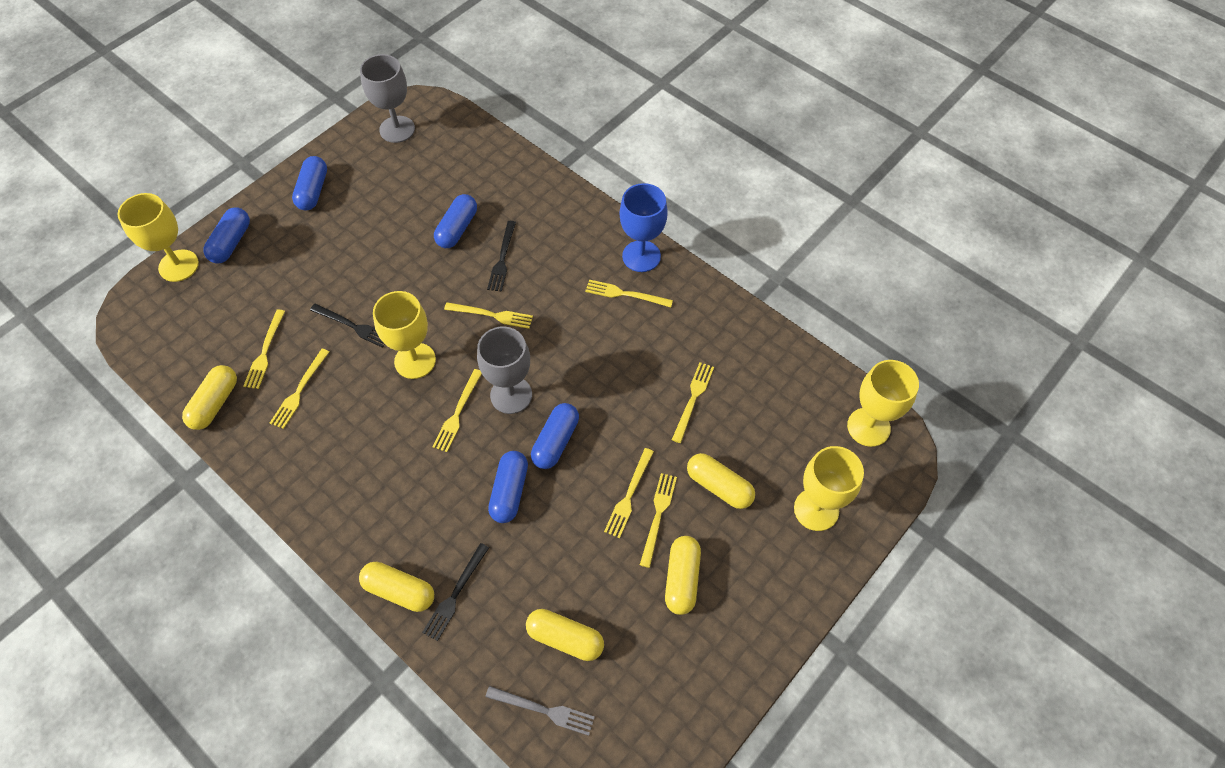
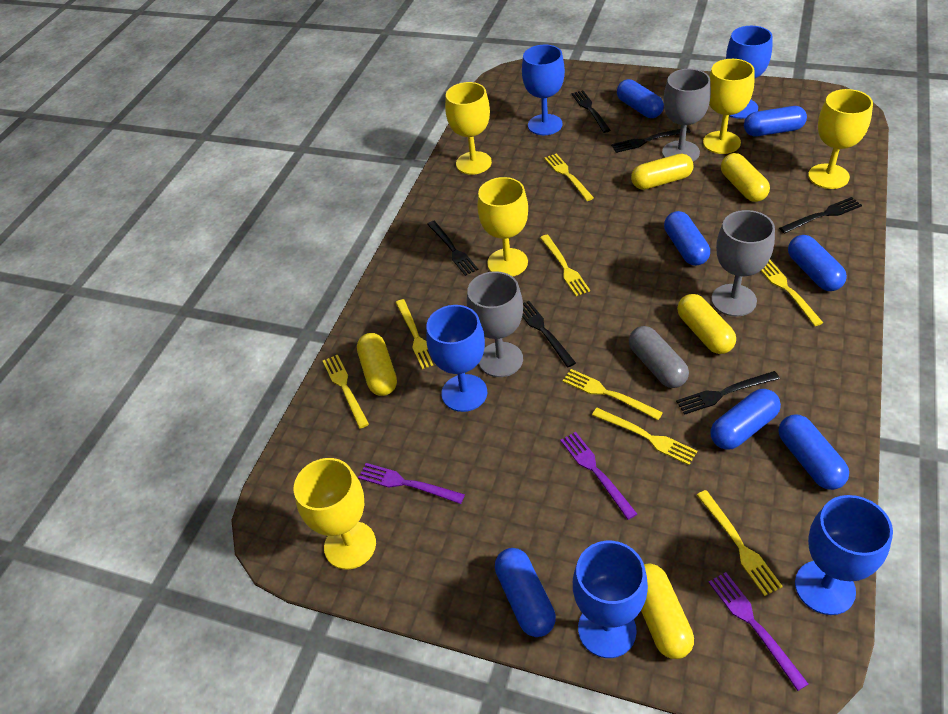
black fork: [310,304,384,348] [422,543,489,641] [487,221,516,292] = 3 -> [427,221,478,276] [522,301,576,367] [571,90,610,133] [611,127,691,153] [676,371,780,415] [779,197,862,234] = 6
blue capsule: [203,207,250,264] [292,156,327,210] [434,194,477,248] [488,451,528,523] [531,403,579,469] = 5 -> [495,548,556,637] [617,79,664,118] [664,211,710,266] [711,389,781,450] [744,106,807,136] [779,415,849,490] [788,235,847,291] = 7
blue goblet: [619,183,668,272] = 1 -> [426,305,487,412] [522,45,565,135] [573,541,648,658] [726,26,773,119] [795,495,893,615] = 5
grey capsule: none = 0 -> [629,326,689,388] = 1
grey fork: [485,686,595,736] = 1 -> none = 0
grey goblet: [360,54,415,143] [477,327,532,414] = 2 -> [467,271,523,377] [662,69,711,161] [711,210,775,317] = 3
purple fork: none = 0 -> [358,463,465,504] [560,432,637,520] [708,572,808,691] = 3
yellow goblet: [117,193,199,282] [373,291,436,379] [794,446,864,531] [847,360,919,447] = 4 -> [294,458,376,570] [445,82,492,175] [477,177,528,277] [703,59,754,154] [808,89,873,189] = 5

